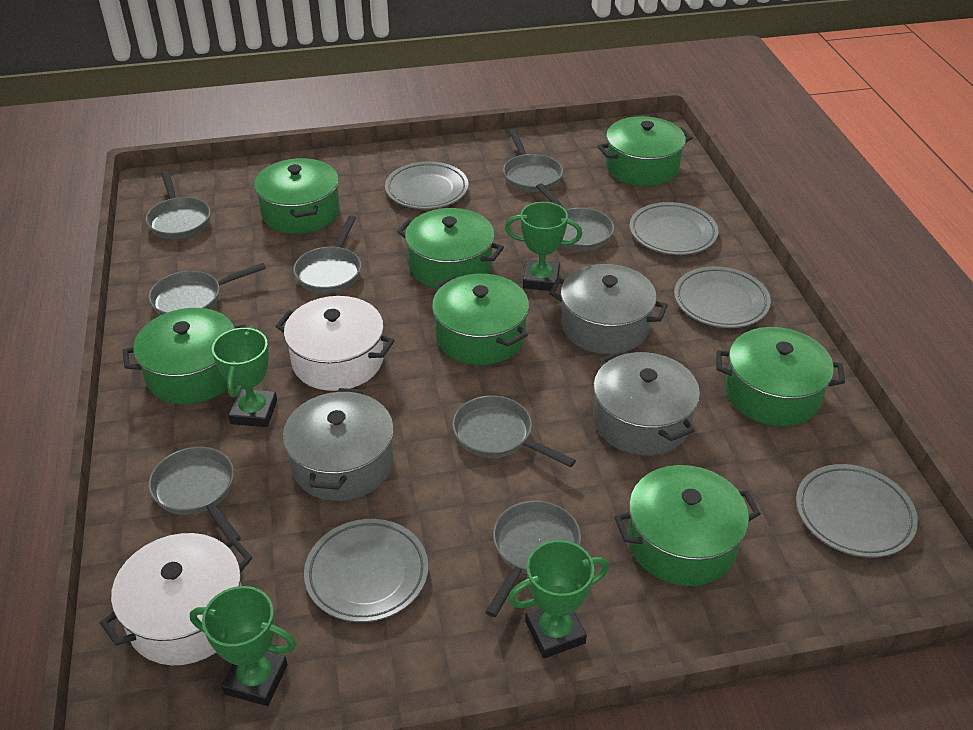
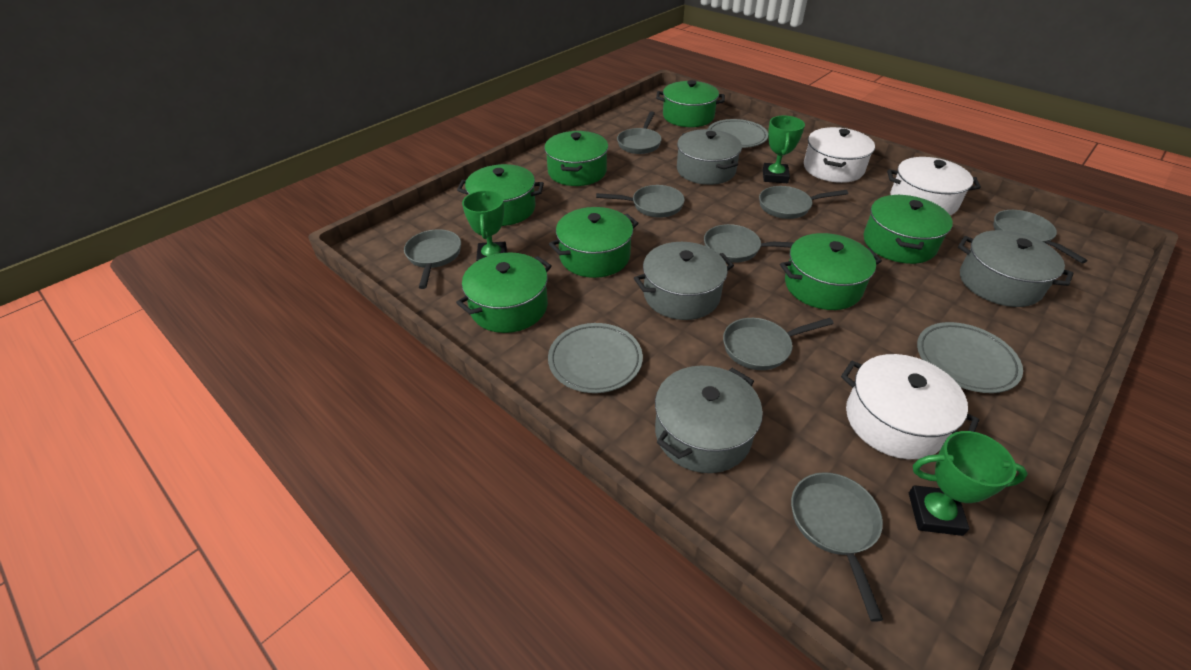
green trophy: [190,586,296,706] [212,326,277,427] [505,202,582,291] [508,540,609,658] = 4 -> [462,190,507,261] [763,116,805,183] [909,431,1028,536] = 3
grey plate: [304,519,428,622] [385,161,469,209] [630,202,718,255] [674,266,771,328] [796,464,918,558] = 5 -> [548,323,643,393] [708,119,768,148] [917,322,1023,393] = 3
grey pot: [283,388,394,501] [549,264,668,354] [593,351,700,455] = 3 -> [634,242,734,320] [655,366,763,473] [677,129,742,185] [958,230,1073,307] = 4
white pot: [100,533,252,665] [275,296,395,391] = 2 -> [804,127,875,183] [841,354,979,459] [887,157,981,215] = 3

